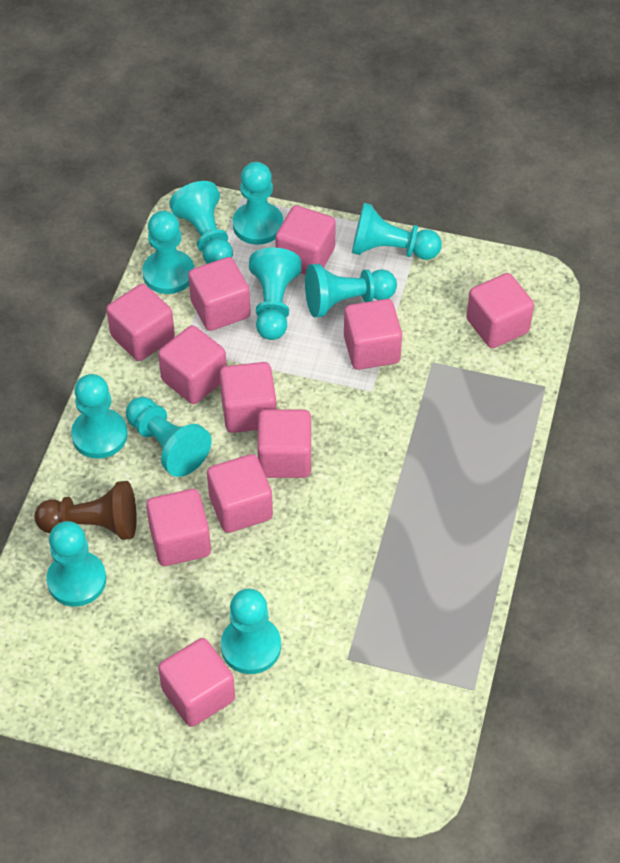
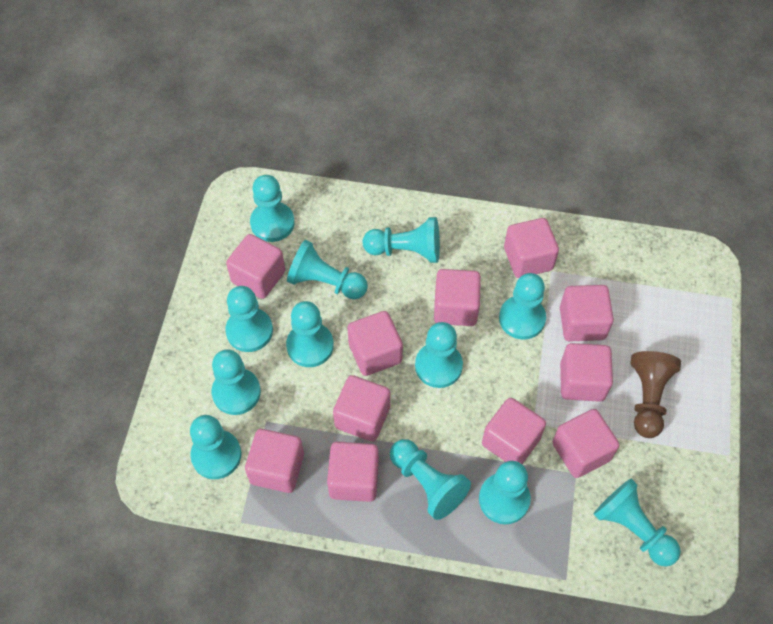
turquoise pawn: [46,521,106,607] [71,374,128,459] [126,397,212,477] [142,211,194,294] [169,181,233,264] [221,589,281,674] [233,162,283,245] [249,248,302,340] [305,264,397,317] [352,203,442,260] = 10 -> [190,415,241,479] [211,349,261,415] [225,286,273,352] [250,175,295,242] [286,301,334,367] [287,240,368,299] [363,217,440,263] [390,439,471,520] [415,322,463,388] [479,461,531,524] [499,273,546,339] [594,479,681,567] = 12

